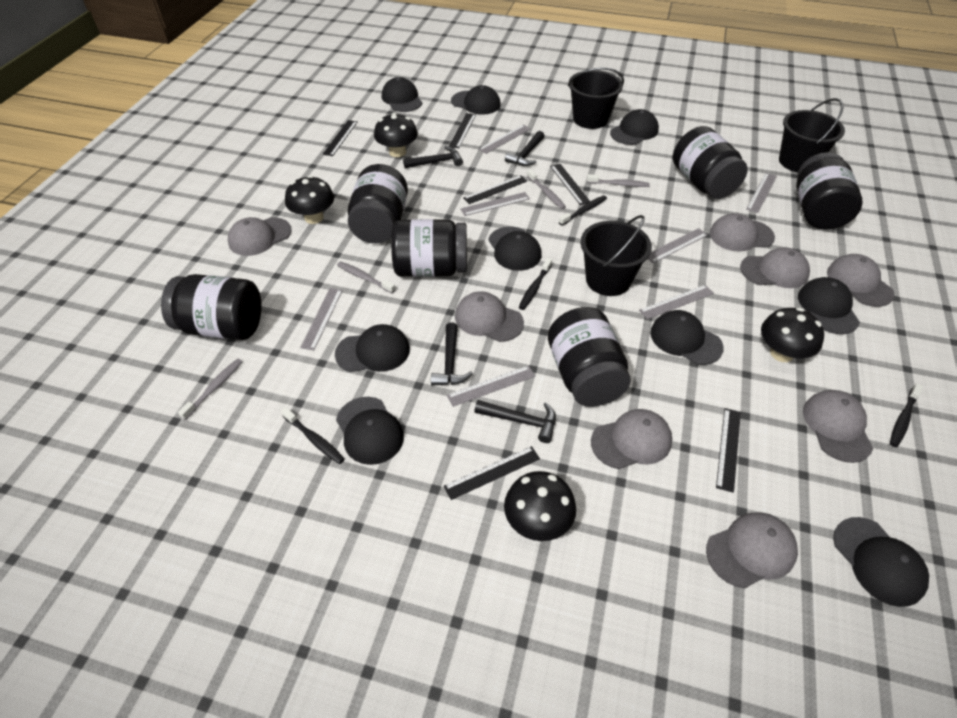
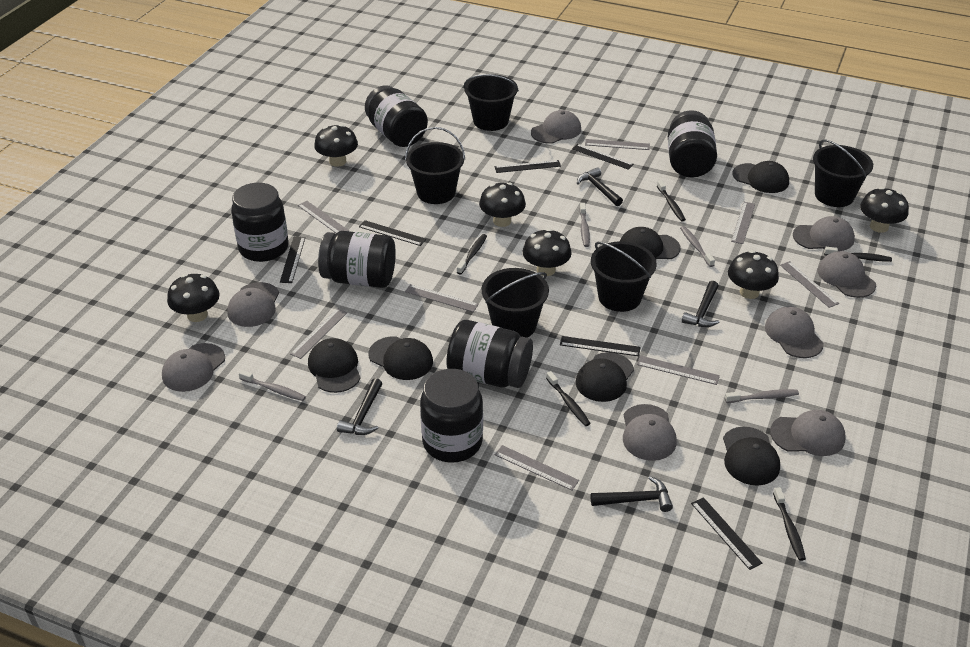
black bucket: [568,67,624,129] [581,215,652,296] [779,98,845,172] = 3 -> [405,127,465,204] [464,74,519,131] [482,268,549,338] [591,241,657,312] [813,140,873,207] = 5
black cap: [335,324,410,372] [336,397,404,465] [382,77,422,112] [451,85,501,115] [488,227,541,271] [610,109,659,145] [650,310,724,365] [798,277,860,334] [833,517,929,607] = 9 -> [308,338,361,393] [369,336,433,380] [576,352,634,402] [620,227,680,259] [723,427,780,486] [732,161,789,193] = 6
black mushroom: [285,175,334,224] [374,113,418,157] [504,471,576,541] [761,308,824,362] = 4 -> [167,274,220,322] [314,124,358,167] [479,182,526,227] [523,229,572,276] [728,250,779,299] [860,187,909,233] = 6
black toothbrush: [281,407,345,464] [519,258,552,310] [559,195,607,226] [890,383,923,447] = 4 -> [457,234,487,275] [546,371,591,426] [657,180,686,222] [773,487,806,561] [824,247,892,262] = 5
grey ruler: [300,288,343,350] [447,365,535,407] [461,192,530,216] [478,125,531,154] [639,285,714,320] [648,228,707,263] [746,173,777,213] = 7 -> [290,308,347,359] [298,201,349,233] [405,284,479,312] [495,445,579,490] [585,139,650,150] [637,356,720,385] [731,202,755,244] [780,261,839,308] = 8

